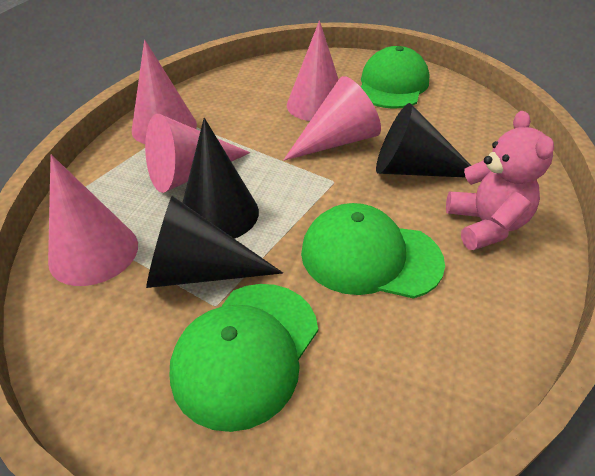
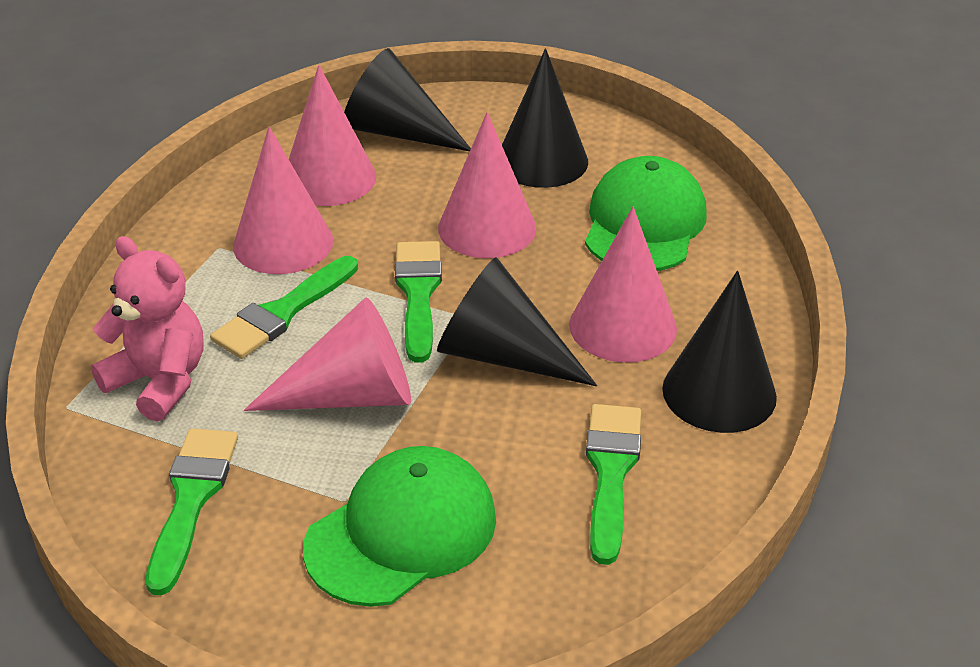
black cone: [146,196,283,288] [182,118,259,239] [376,103,472,178] = 3 -> [344,48,471,151] [437,257,597,386] [502,48,588,188] [662,271,777,433] = 4
green brush: none = 0 -> [146,428,238,595] [210,256,358,359] [395,241,442,363] [586,404,641,565] = 4
green cap: [170,284,318,432] [301,203,445,299] [361,46,429,109] = 3 -> [303,446,496,607] [585,156,707,271] = 2

